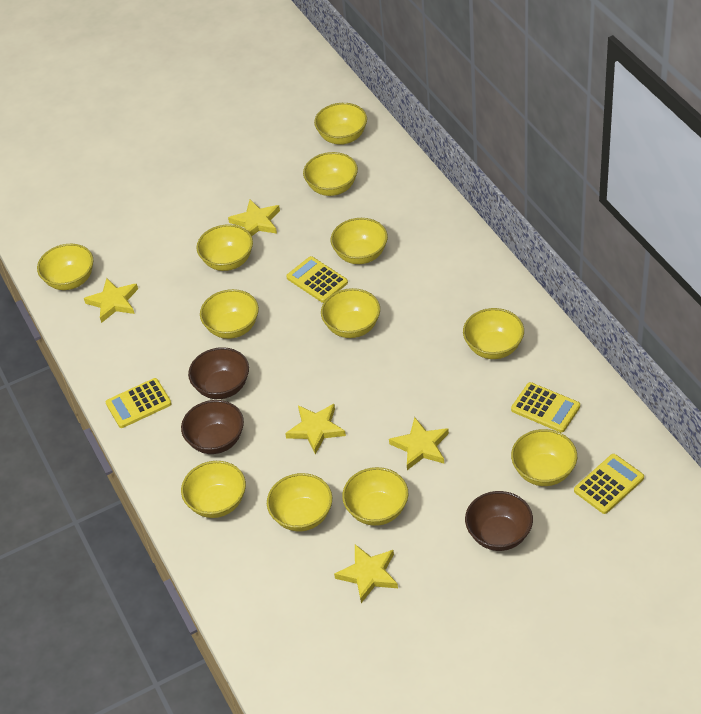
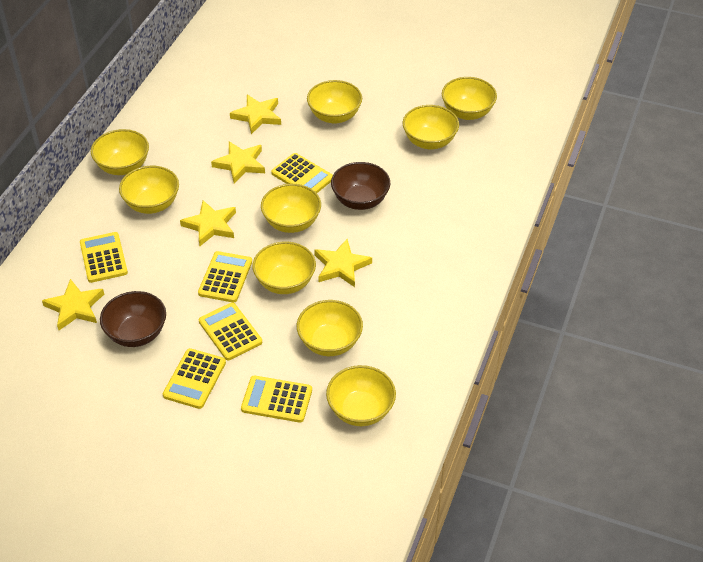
brown bowl: [181,400,244,454] [188,347,249,399] [465,491,533,551] = 3 -> [100,291,166,347] [331,162,390,210] = 2
yellow bowl: [37,244,93,290] [181,461,246,518] [196,224,253,271] [200,289,259,339] [267,473,332,532] [303,152,358,196] [314,103,367,145] [321,288,380,338] [331,218,388,264] [342,467,408,526] [463,308,524,359] [511,429,577,486] = 12 -> [91,129,149,175] [119,166,179,214] [252,241,316,294] [261,184,321,233] [297,300,363,356] [307,80,362,124] [326,365,396,426] [403,105,459,149] [442,77,497,120] = 9
yellow calculator: [106,378,172,428] [286,256,348,303] [511,382,580,433] [574,454,644,514] = 4 -> [80,232,128,283] [163,348,226,409] [198,251,252,303] [199,302,262,360] [241,375,312,423] [271,153,333,193] = 6

